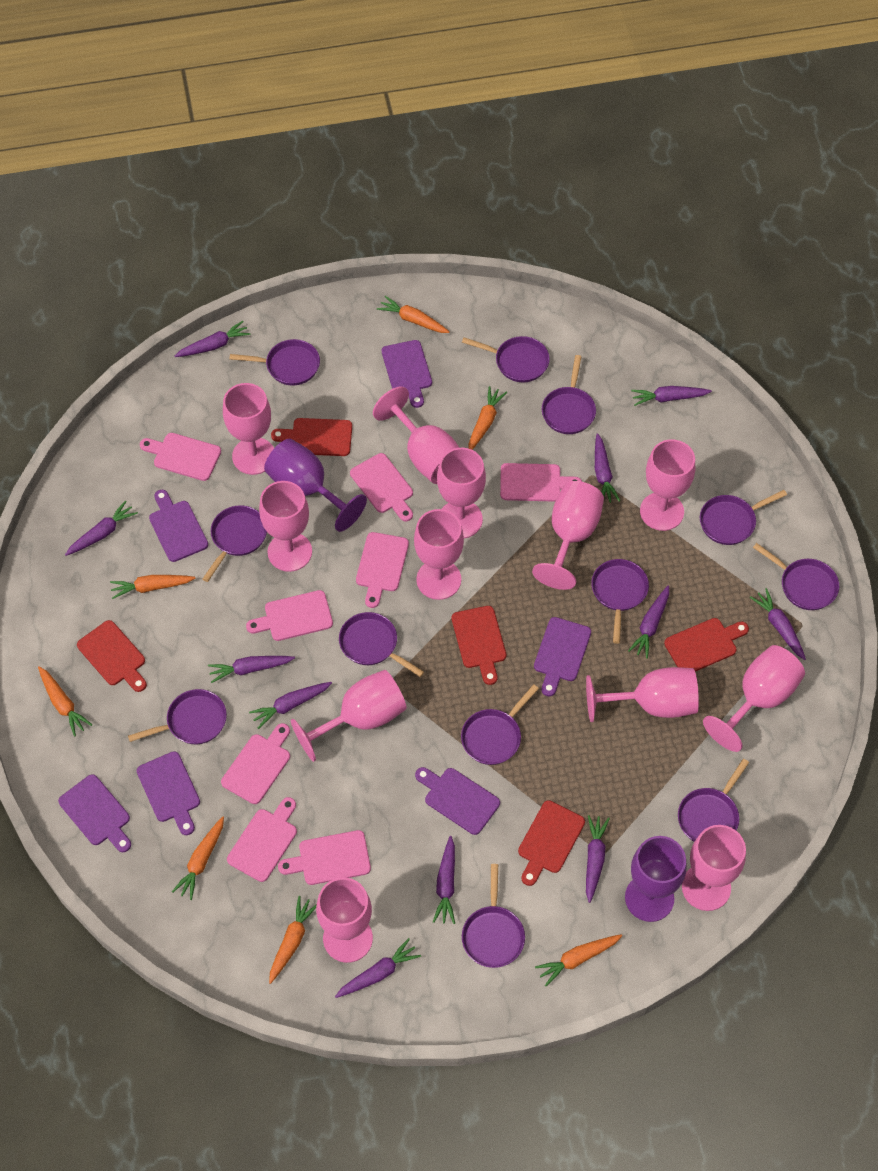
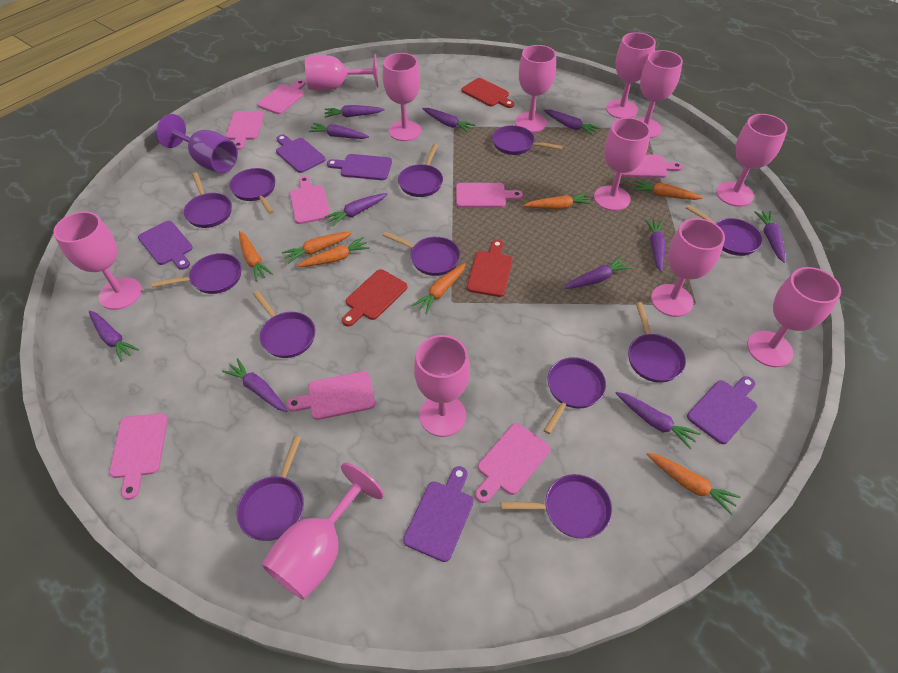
purple cutting board: [58,774,131,852] [137,751,200,835] [149,490,208,562] [382,340,432,408] [415,767,500,835] [534,617,591,696] = 6 -> [138,221,193,270] [276,135,325,173] [327,154,392,180] [403,466,473,562] [687,376,757,444] = 5
purple goblet: [264,439,367,532] [625,836,687,922] = 2 -> [156,114,238,173] = 1
red cutting board: [77,620,147,692] [271,418,352,456] [452,606,506,685] [518,800,585,886] [664,618,749,672] = 5 -> [342,269,407,326] [461,78,514,108] [467,240,513,297] = 3

